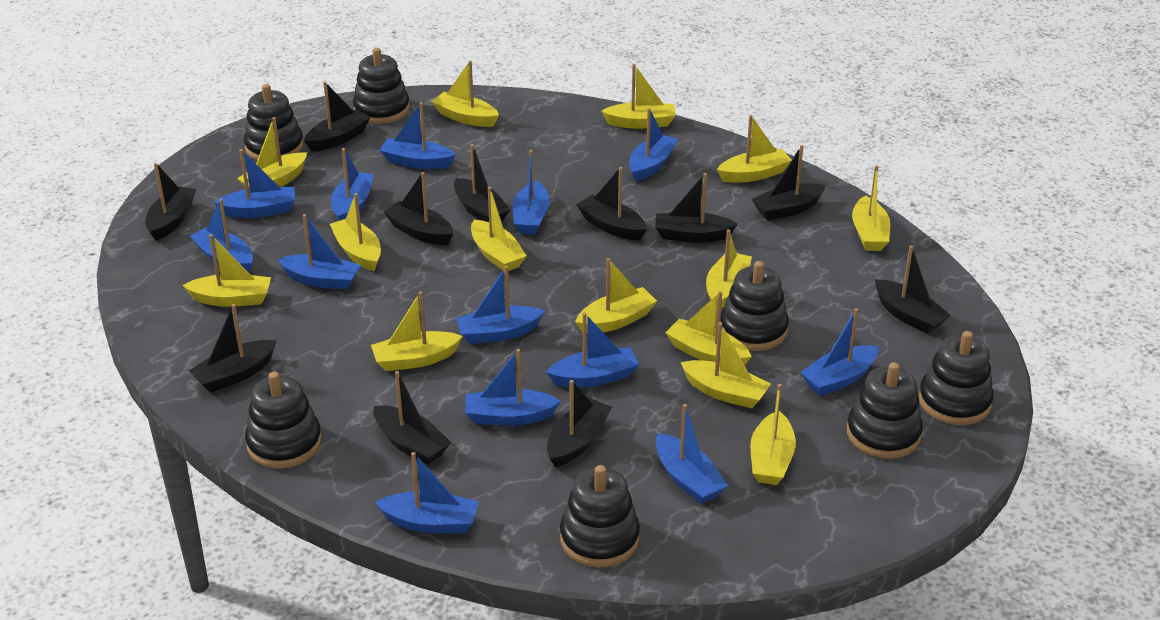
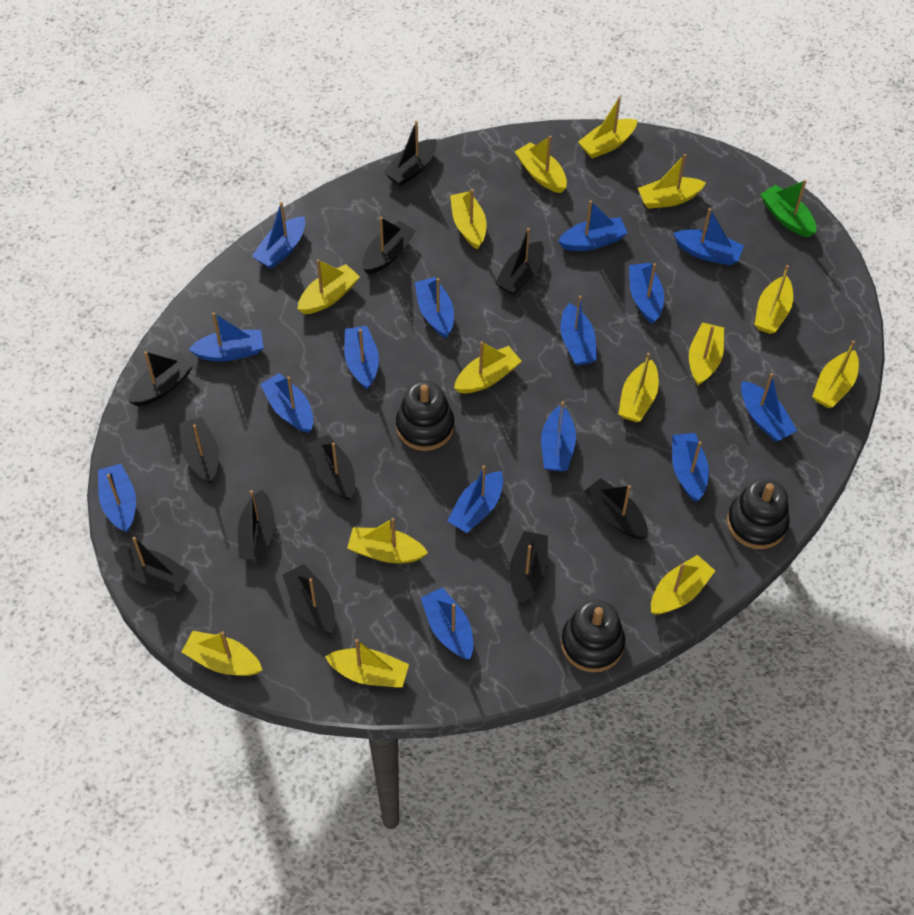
black stacking toy: [244,84,304,160] [245,372,322,468] [353,48,410,124] [560,465,640,567] [720,261,789,351] [847,362,923,459] [918,331,994,425] = 7 -> [396,381,454,451] [561,600,625,672] [727,478,790,549] = 3
blue boat: [190,199,253,272] [214,149,295,218] [277,214,361,290] [331,148,374,221] [375,452,479,533] [379,102,456,169] [456,266,545,344] [465,349,561,426] [512,150,550,235] [546,313,639,388] [629,108,678,182] [656,404,728,504] [800,308,879,396] = 13 -> [98,464,136,533] [189,312,264,361] [252,202,305,269] [260,373,313,433] [344,326,379,390] [415,277,454,338] [421,587,473,659] [447,465,503,533] [541,401,576,472] [558,200,628,251] [560,295,597,365] [629,263,664,324] [672,433,709,501] [673,208,744,265] [741,373,797,441] = 15
green boat: none = 0 -> [760,180,816,237] = 1

